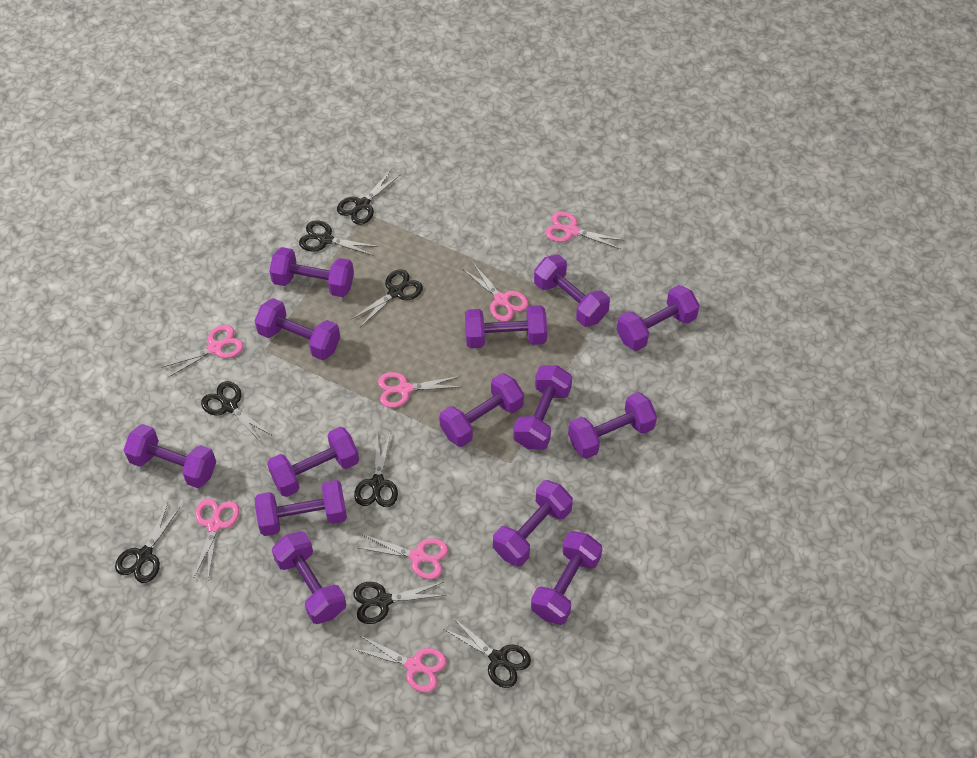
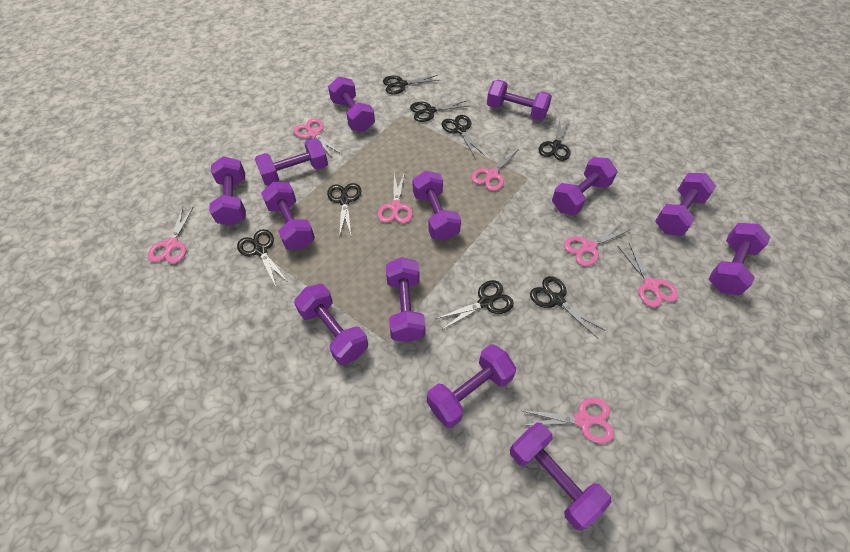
purple dumbbell: [124,424,216,488] [255,298,340,360] [255,480,347,536] [267,427,359,497] [269,247,354,297] [272,531,346,624] [439,373,524,447] [465,305,547,348] [493,480,573,566] [513,365,572,450] [531,531,602,625] [534,254,610,327] [568,392,657,459] [616,285,700,351] = 14 -> [209,156,246,226] [255,138,328,186] [261,182,315,250] [294,284,368,365] [328,76,375,132] [386,257,425,343] [412,170,461,241] [427,344,516,428] [487,80,552,121] [510,422,612,531] [552,157,618,215] [655,173,716,236] [709,223,770,295] = 13

